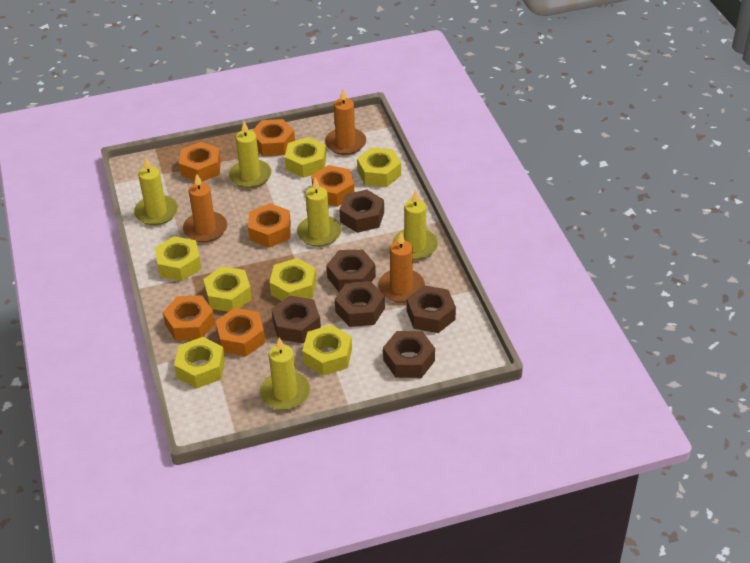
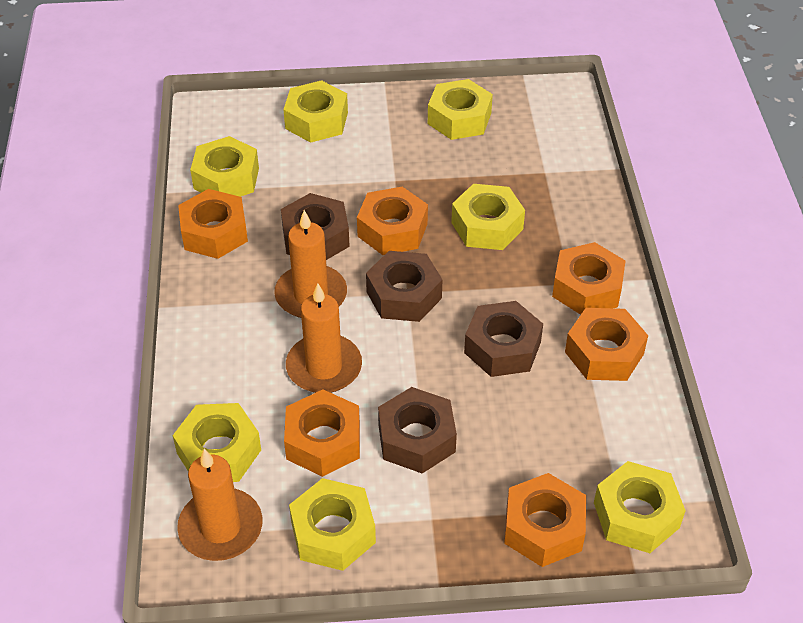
brown nut: [271,296,321,343] [326,250,376,292] [335,281,385,327] [339,190,384,233] [383,331,435,378] [407,285,456,333] = 6 -> [281,193,350,260] [366,251,443,322] [378,387,457,473] [464,301,543,377] = 4
yellow candle: [134,158,178,225] [229,121,272,188] [260,338,310,410] [297,177,341,247] [393,190,438,260] = 5 -> none = 0

